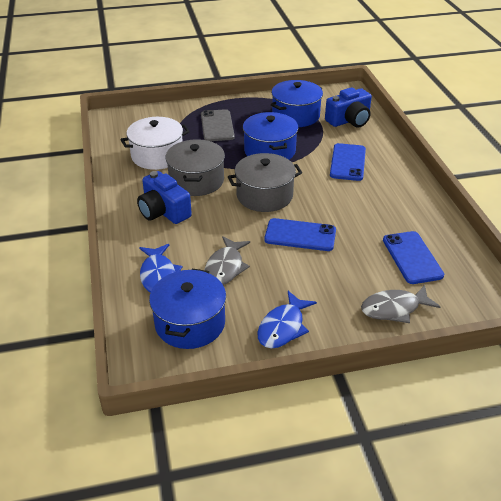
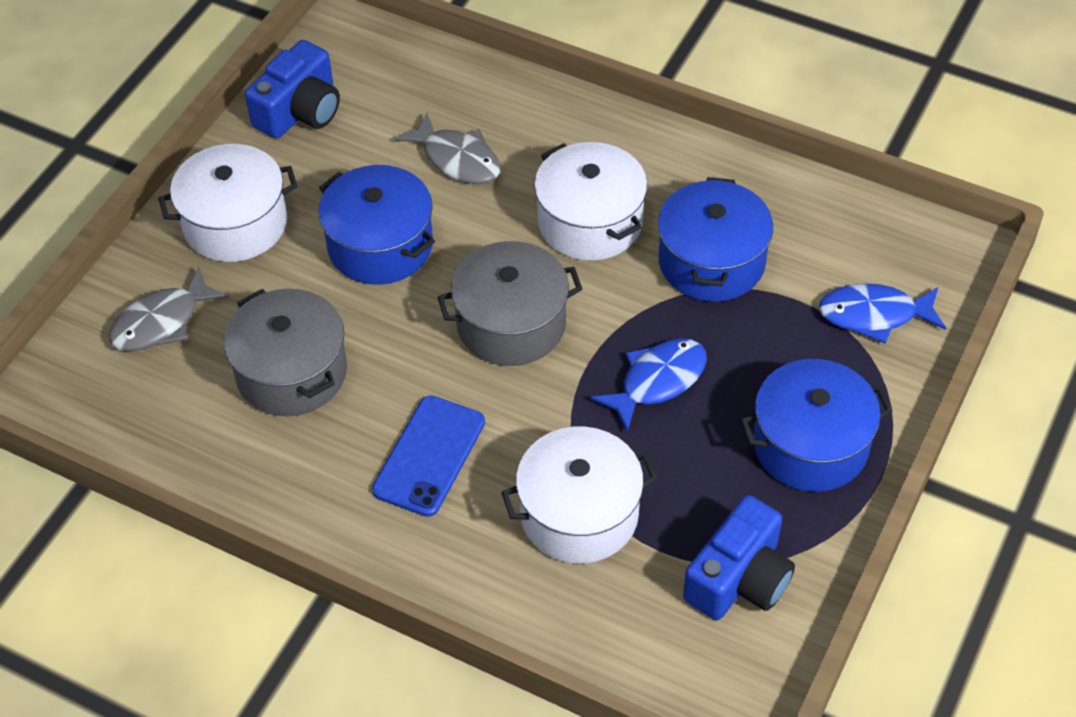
blue phone: [264,218,336,251] [330,143,366,181] [383,231,444,284] = 3 -> [372,395,485,517] = 1
grey phone: [201,109,235,141] = 1 -> none = 0
white pot: [120,117,190,170] = 1 -> [159,144,297,262] [501,427,658,564] [534,142,647,261] = 3

